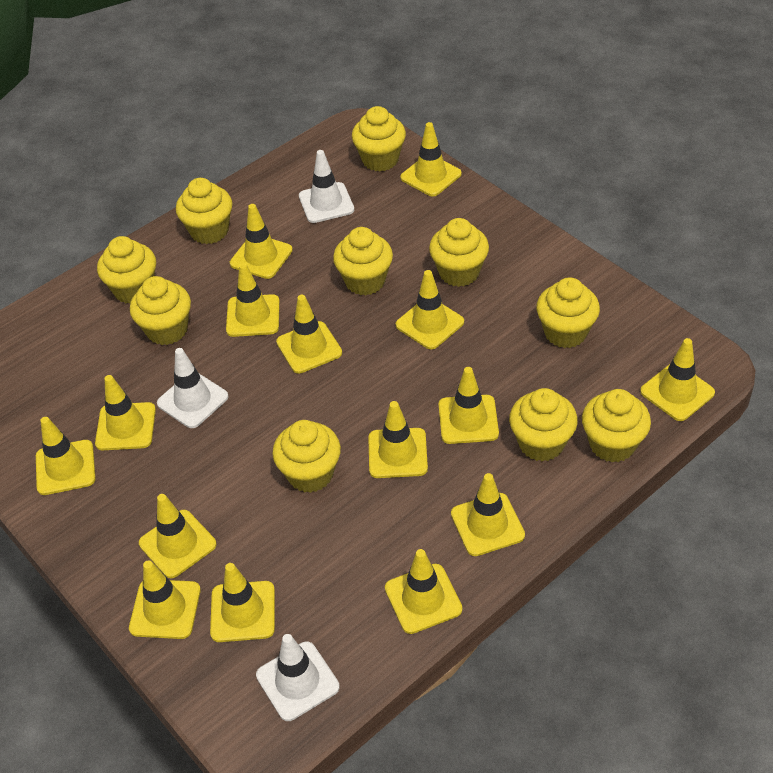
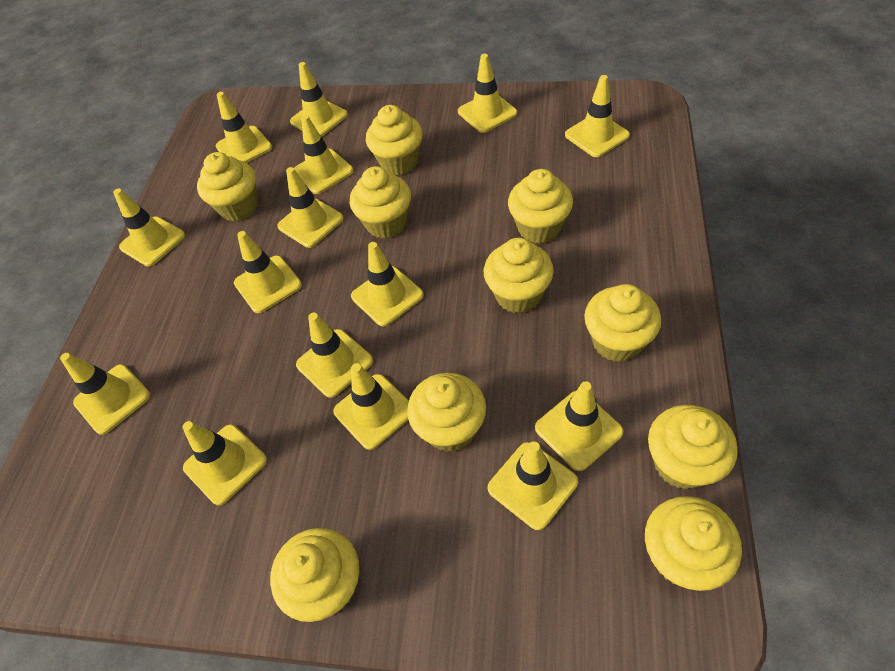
white traffic cone: [157,348,229,428] [256,634,340,721] [299,150,354,223] = 3 -> none = 0

